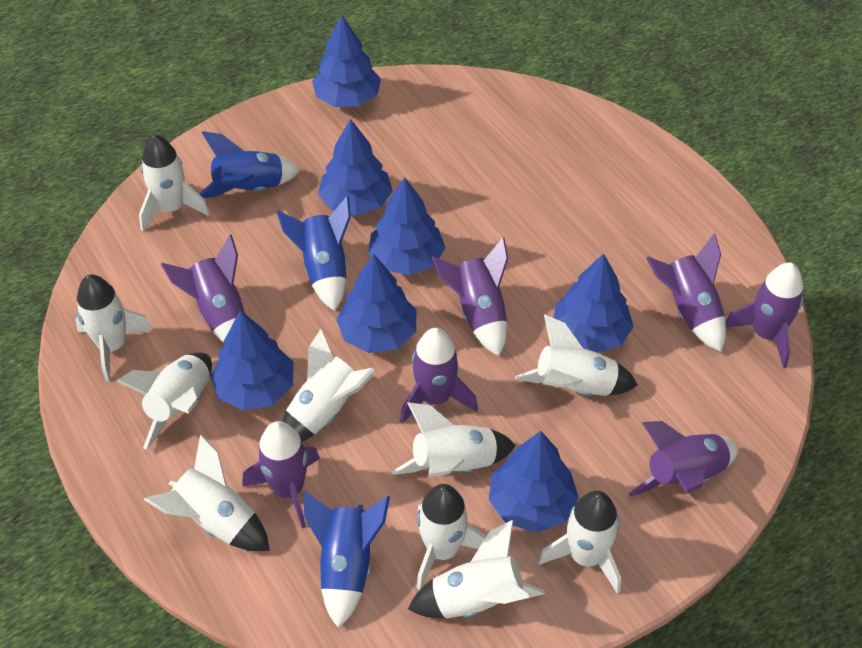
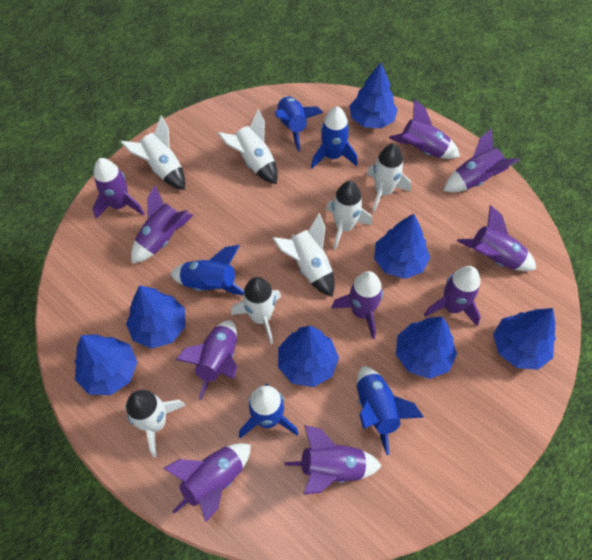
blue rocket: [199,131,300,198] [277,196,351,311] [304,491,390,628] = 3 -> [170,245,244,295] [239,384,299,438] [275,96,323,151] [311,106,358,169] [357,366,424,455] = 5
purple rocket: [161,235,245,342] [242,421,320,528] [400,328,478,424] [431,237,508,356] [628,421,738,497] [646,233,726,352] [725,263,803,368] = 7 -> [92,158,145,219] [131,186,193,264] [163,443,251,523] [176,320,237,401] [285,425,382,495] [331,271,383,339] [389,99,460,159] [424,266,481,326] [444,129,520,192] [457,205,536,271] = 10
white rocket: [75,274,153,381] [116,352,212,450] [139,134,210,231] [144,434,270,551] [282,329,374,442] [392,402,516,477] [408,520,545,619] [417,484,486,590] [515,314,638,396] [538,491,621,594] = 10 -> [121,116,185,190] [124,390,186,457] [218,109,278,184] [231,277,281,344] [272,213,335,297] [326,181,372,250] [366,144,411,212] = 7

